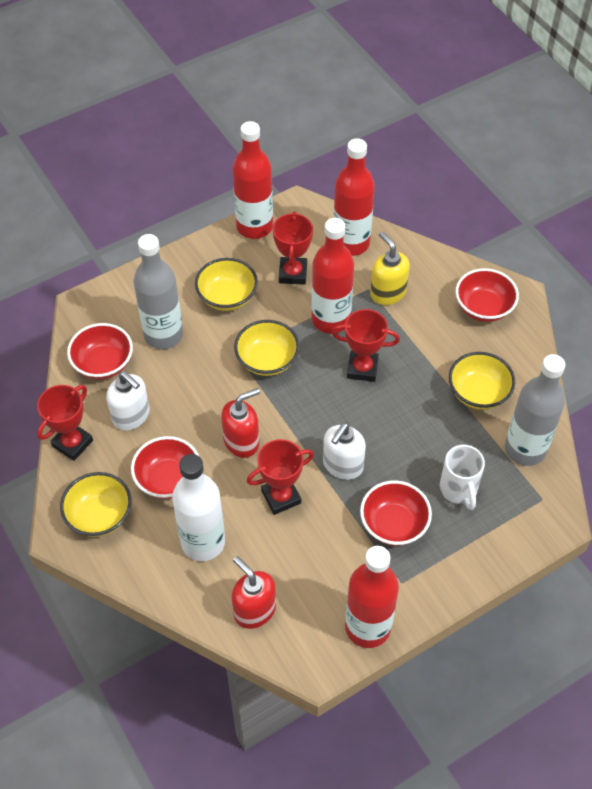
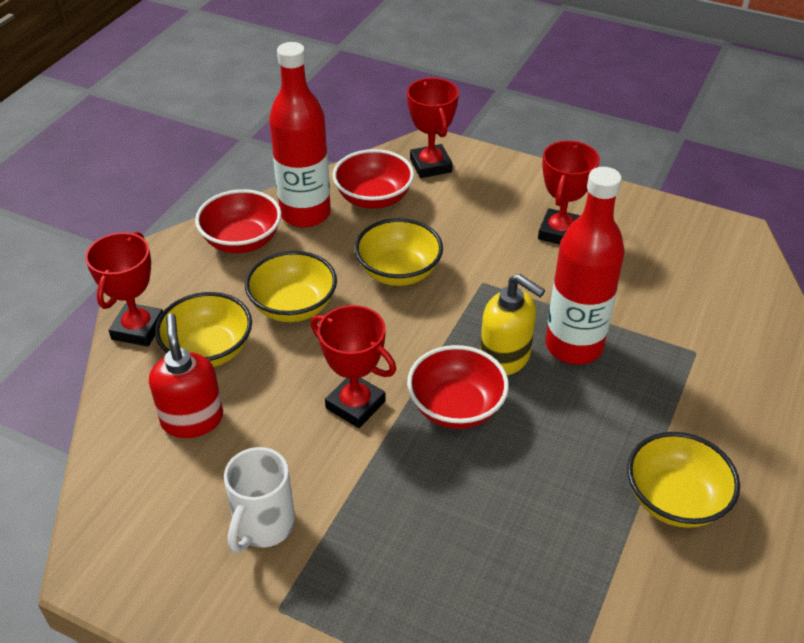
grey bottle: [133,234,183,349] [505,354,565,466] = 2 -> none = 0
red bottle: [232,121,273,239] [311,218,354,334] [333,138,375,256] [345,546,399,648] = 4 -> [269,42,331,228] [545,167,625,364] = 2
red bowl: [67,323,133,379] [131,436,199,499] [360,480,432,546] [455,268,519,322] = 4 -> [195,189,282,253] [333,149,414,209] [407,345,509,429] = 3
red soap dispenser: [221,388,260,458] [232,556,276,629] = 2 -> [149,313,223,438] = 1
white bottle: [172,454,225,561] = 1 -> none = 0
white soap dispenser: [106,371,150,431] [323,422,366,480] = 2 -> none = 0

